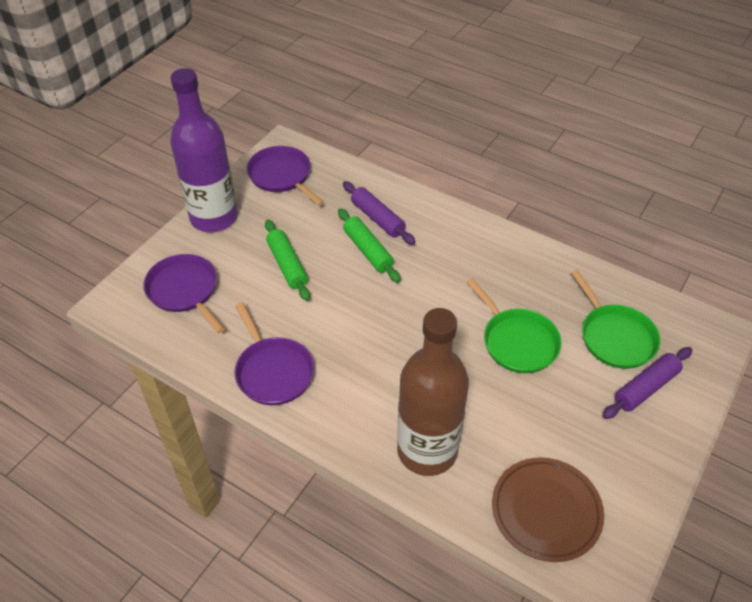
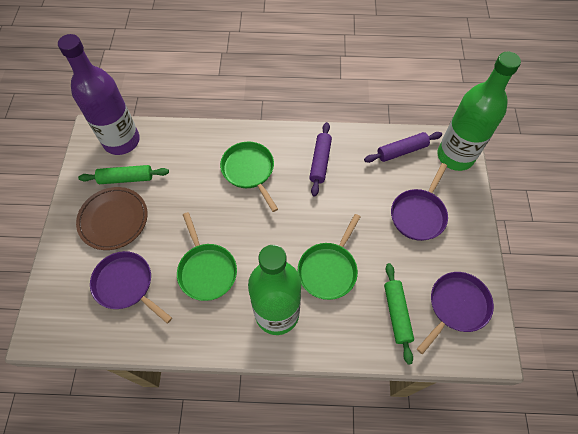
brown bottle: [397,308,469,476] = 1 -> none = 0
green bottle: none = 0 -> [248,245,301,335] [438,52,521,171] = 2
green pan: [467,278,562,373] [571,270,660,369] = 2 -> [177,212,237,301] [220,142,278,212] [298,214,360,300] = 3

